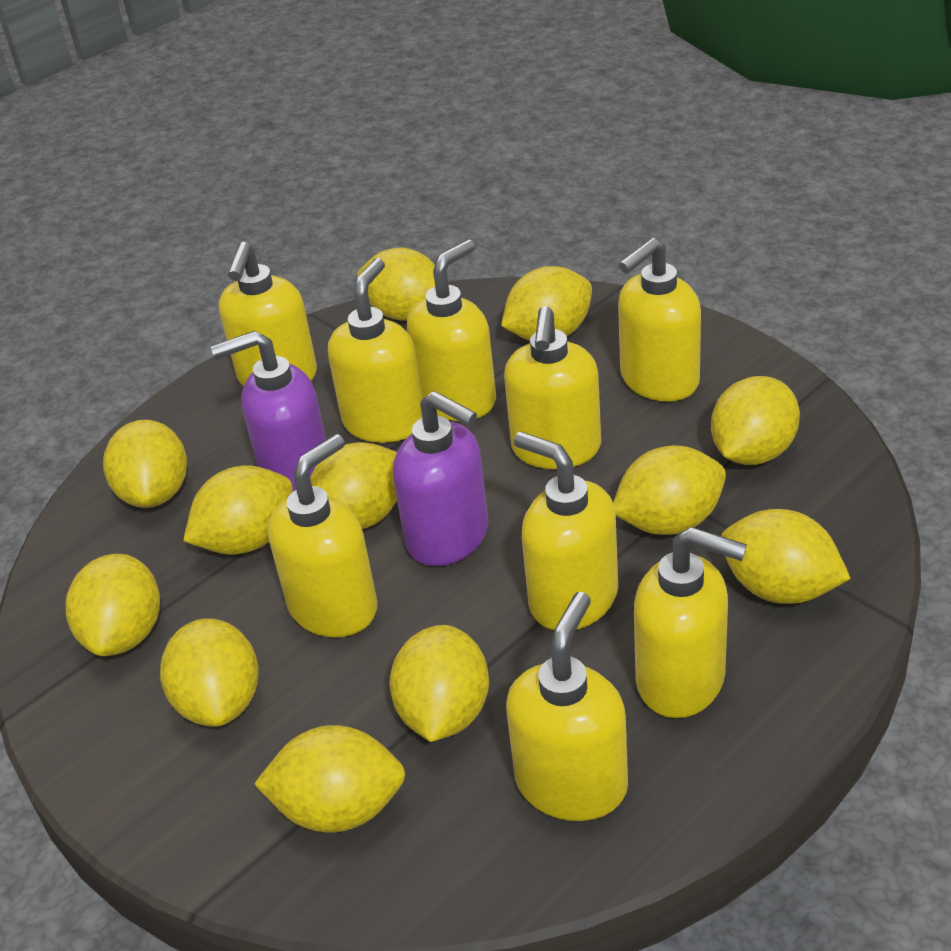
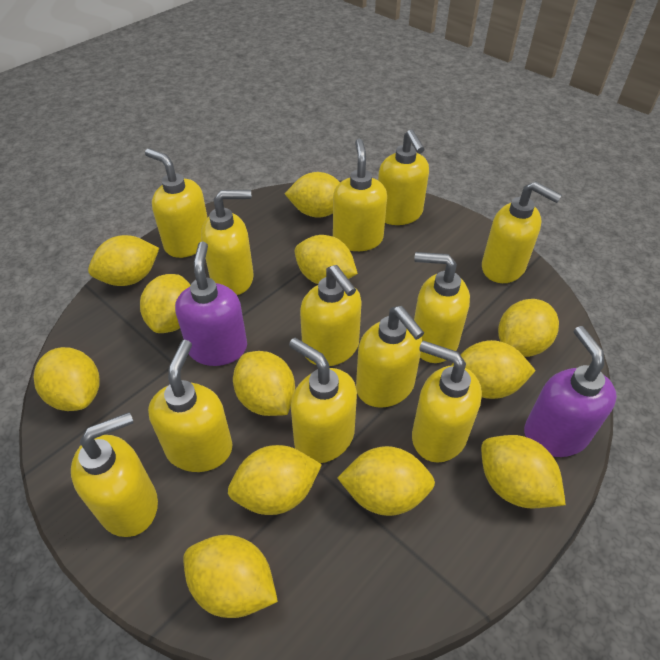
yellow soap dispenser: [219,242,317,387] [268,434,377,638] [328,258,423,443] [407,239,496,421] [504,306,601,469] [506,592,628,821] [514,432,618,630] [618,238,701,401] [634,527,747,718] = 9 -> [71,412,158,537] [145,148,208,258] [148,340,233,472] [201,190,254,295] [289,338,357,463] [300,265,362,366] [333,139,387,251] [356,306,424,408] [378,130,429,225] [412,341,482,463] [414,252,470,363] [482,181,562,283] = 12

